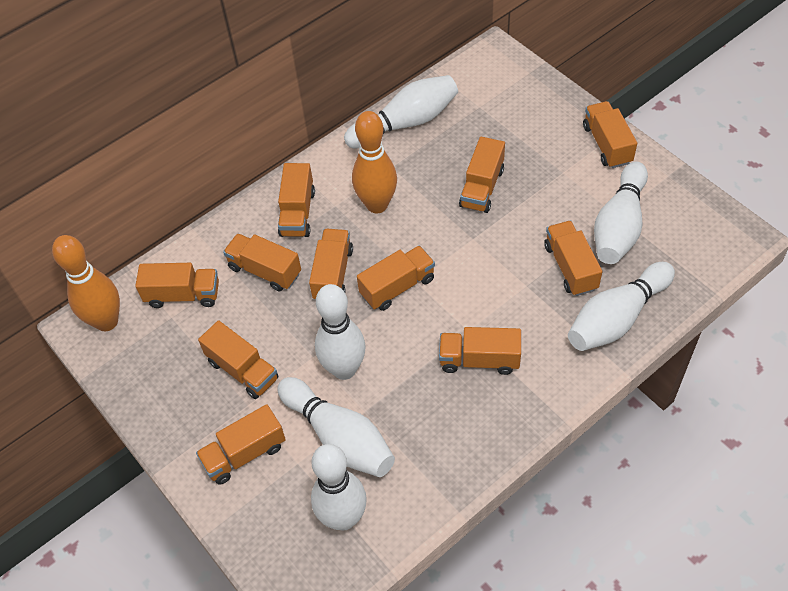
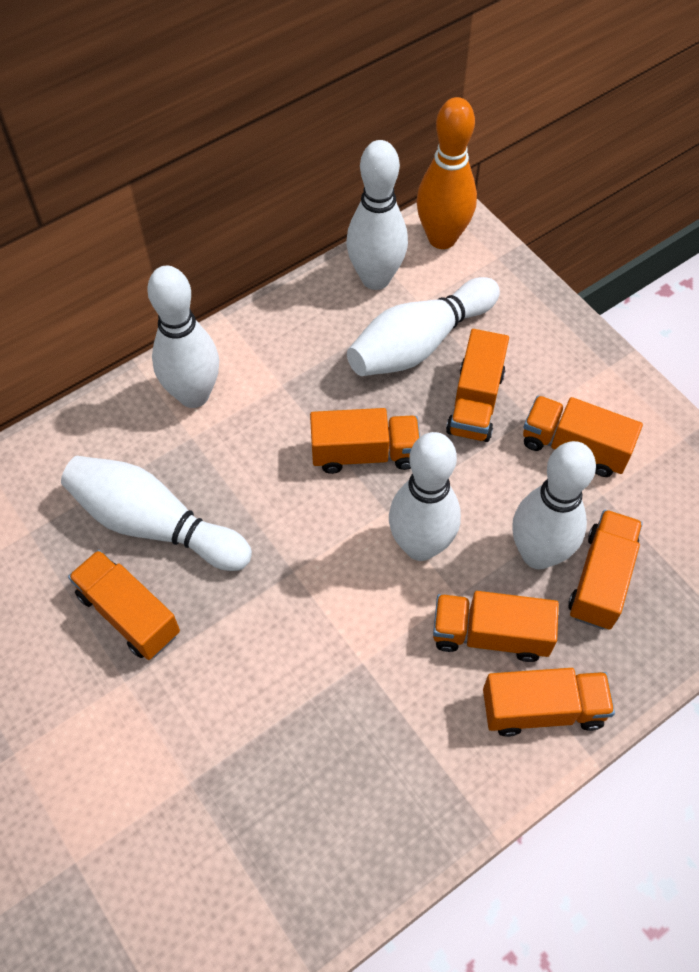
orange bowling pin: [52,235,120,331] [352,111,397,213] = 2 -> [416,97,477,249] = 1
orange truck: [135,263,219,308] [196,404,286,485] [198,320,279,399] [223,233,301,291] [278,163,315,237] [309,229,353,299] [357,246,435,311] [439,327,521,375] [459,136,505,213] [544,221,602,296] [583,101,637,168] = 11 -> [68,550,180,660] [310,408,420,474] [433,591,559,662] [446,329,509,442] [483,668,615,737] [523,396,643,477] [568,510,643,629] = 7

